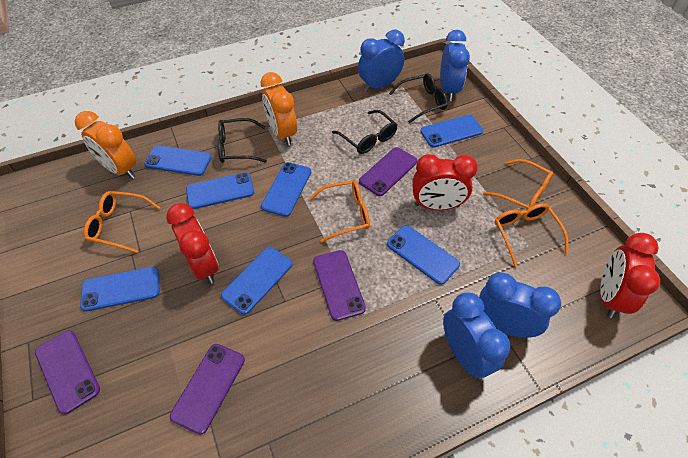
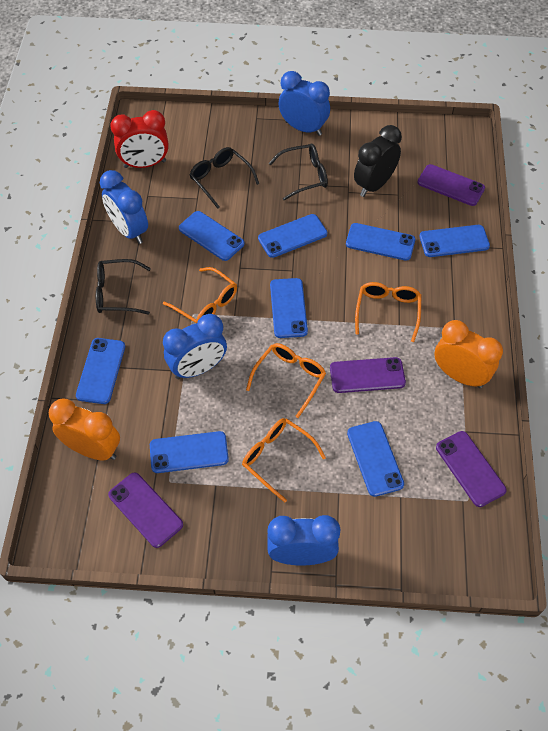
black clock: none = 0 -> [354,125,402,197] = 1
blue phone: [80,267,160,312] [144,145,212,176] [186,172,254,209] [221,247,292,315] [261,162,311,217] [387,225,460,285] [420,115,483,148] = 7 -> [76,338,125,404] [150,431,229,473] [179,211,244,261] [258,214,327,258] [270,278,308,338] [346,223,415,261] [347,421,404,497] [419,225,490,257] = 8
red clock: [166,203,219,284] [412,154,478,210] [600,233,660,318] = 3 -> [110,110,169,168] = 1

